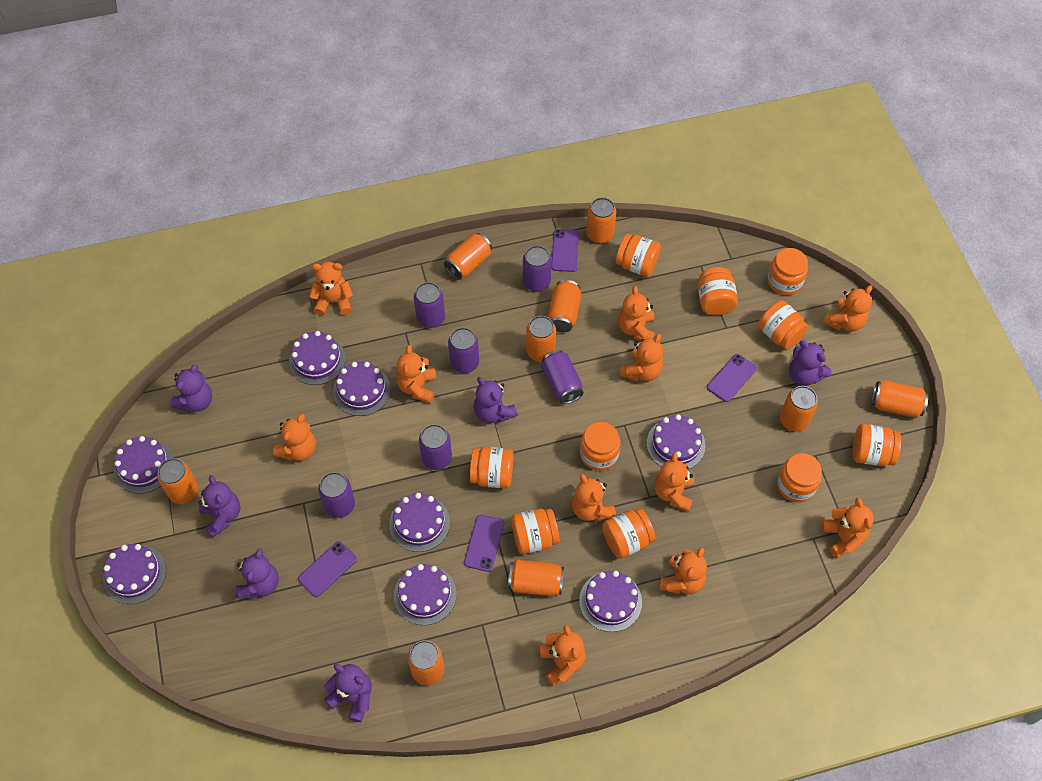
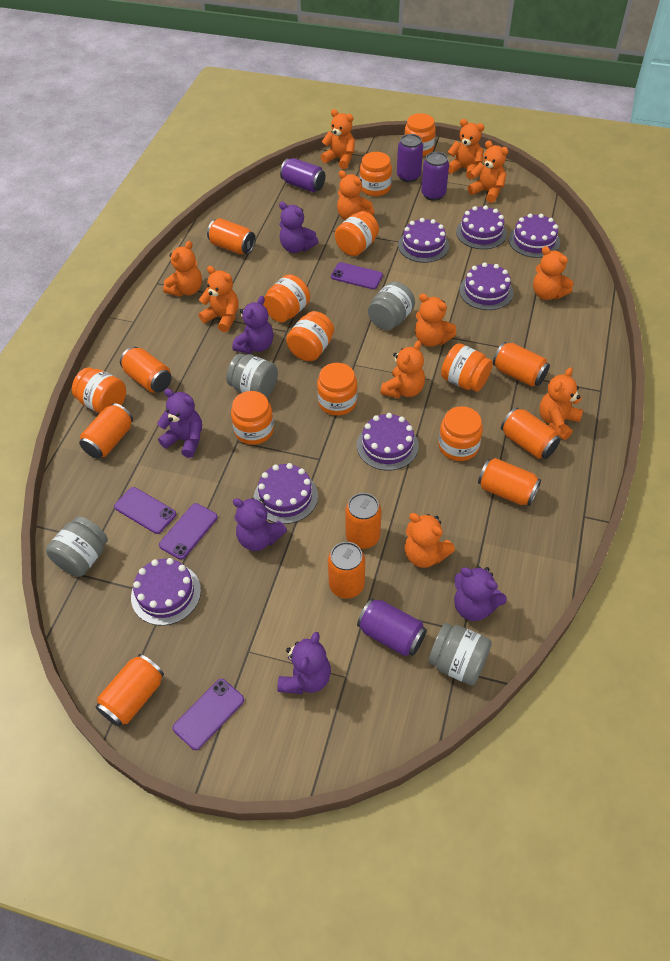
grey jar: none = 0 -> [46,516,108,577] [226,353,278,398] [368,281,415,330] [428,623,492,685] = 4
purple cake: [103,544,166,604] [114,436,173,494] [289,331,346,385] [333,362,391,416] [389,493,450,552] [394,564,457,625] [579,571,642,632] [647,414,706,469] = 8 -> [131,558,201,626] [254,463,318,524] [357,413,419,471] [398,218,449,263] [456,205,507,249] [459,262,513,310] [509,213,560,258] = 7
purple can: [318,472,355,518] [414,282,445,328] [419,424,452,470] [448,327,479,373] [523,246,552,292] [541,350,583,404] = 6 -> [280,158,325,192] [357,598,427,656] [397,134,423,182] [421,152,449,201] = 4

